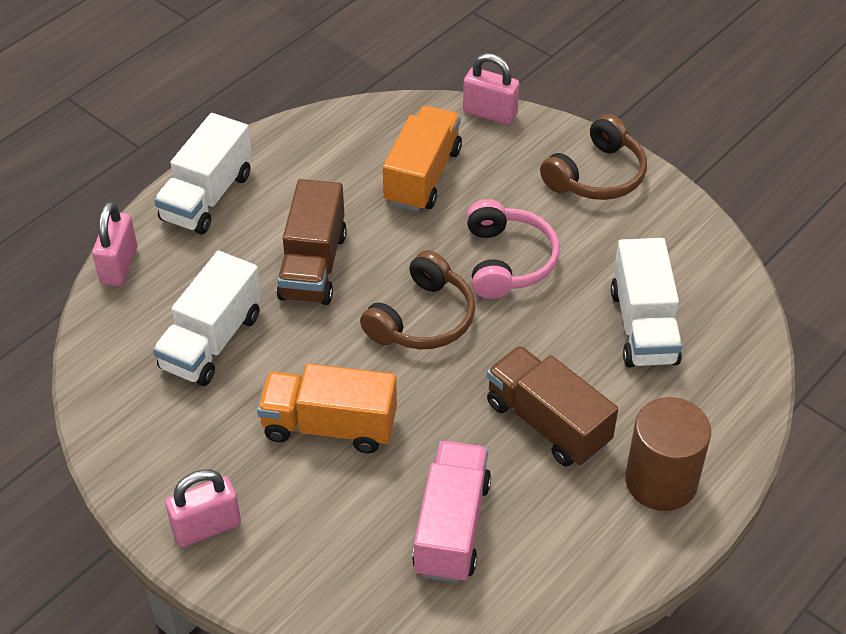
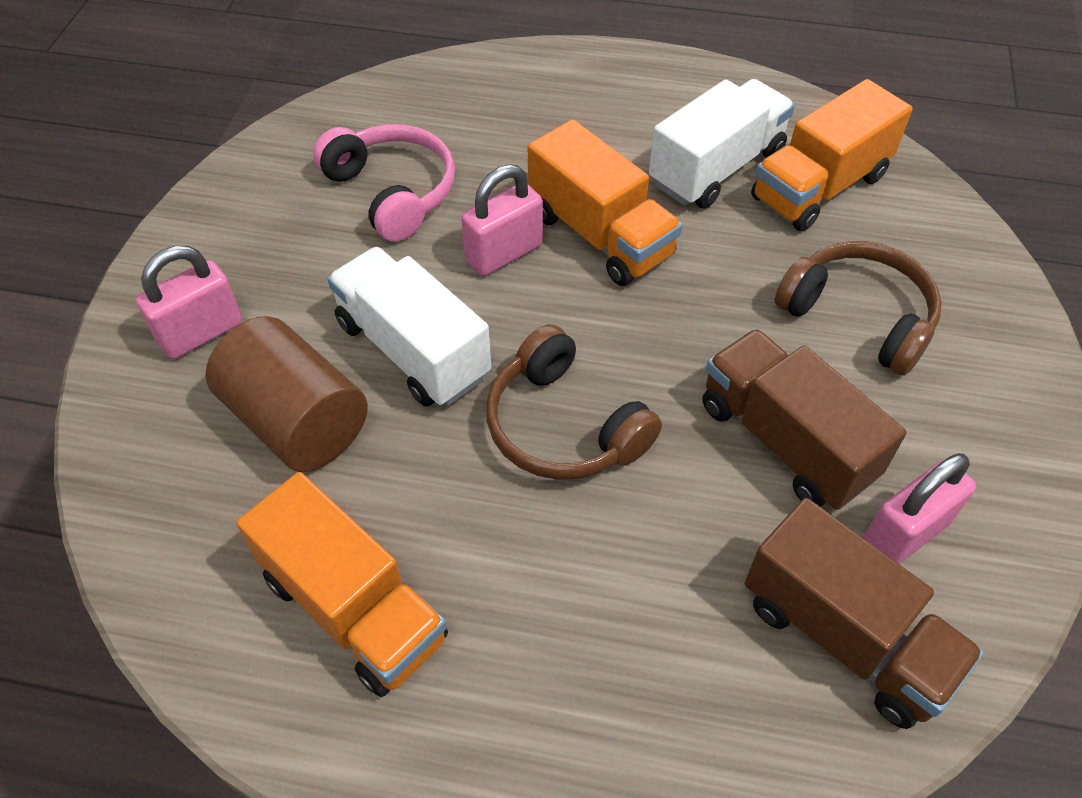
orange truck: [257,363,397,453] [383,106,462,212] = 2 -> [236,472,448,697] [528,119,682,286] [751,79,913,231] = 3
pink truck: [412,441,491,583] = 1 -> none = 0
white truck: [153,251,262,386] [154,113,252,234] [611,238,682,368] = 3 -> [327,247,491,407] [649,79,795,208] = 2

